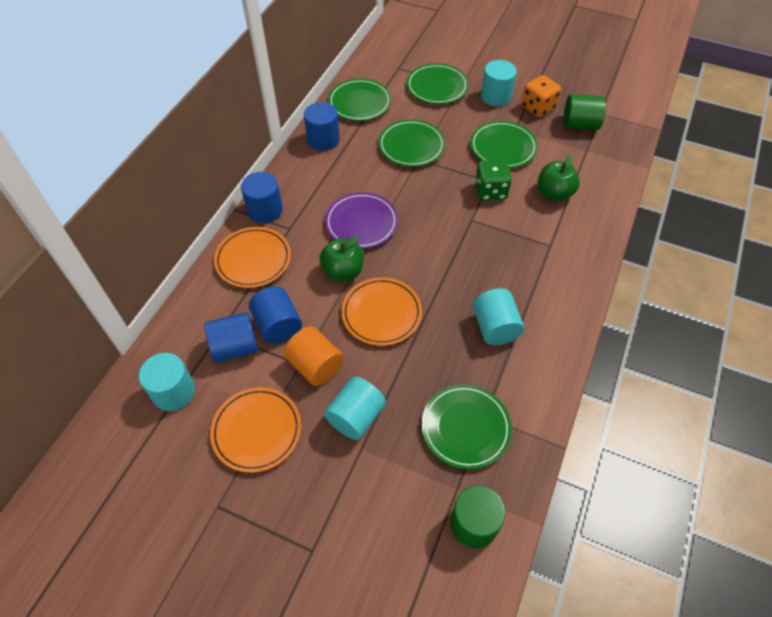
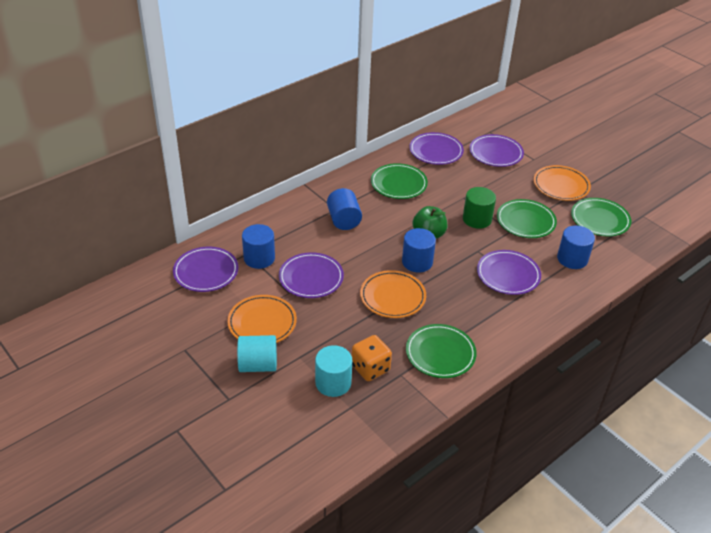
green apple: [319,236,364,281] [537,155,580,201] = 2 -> [412,206,447,239] = 1
green cylinder: [450,485,506,549] [563,94,606,130] = 2 -> [463,187,496,229] = 1
green dice: [475,159,512,201] = 1 -> none = 0
green plate: [328,79,391,121] [378,119,445,167] [407,63,469,104] [421,384,512,469] [470,121,538,168] = 5 -> [371,163,428,199] [406,324,477,378] [497,199,557,238] [571,198,631,236] = 4
orange cylinder: [284,326,344,386] = 1 -> none = 0
purple plate: [325,192,398,249] = 1 -> [173,247,238,292] [279,252,344,298] [409,132,464,165] [469,134,524,167] [477,250,541,295] = 5
turquoise cylinder: [139,353,195,411] [324,376,386,440] [473,288,524,345] [481,60,517,106] = 4 -> [237,335,277,372] [315,345,352,397] = 2

